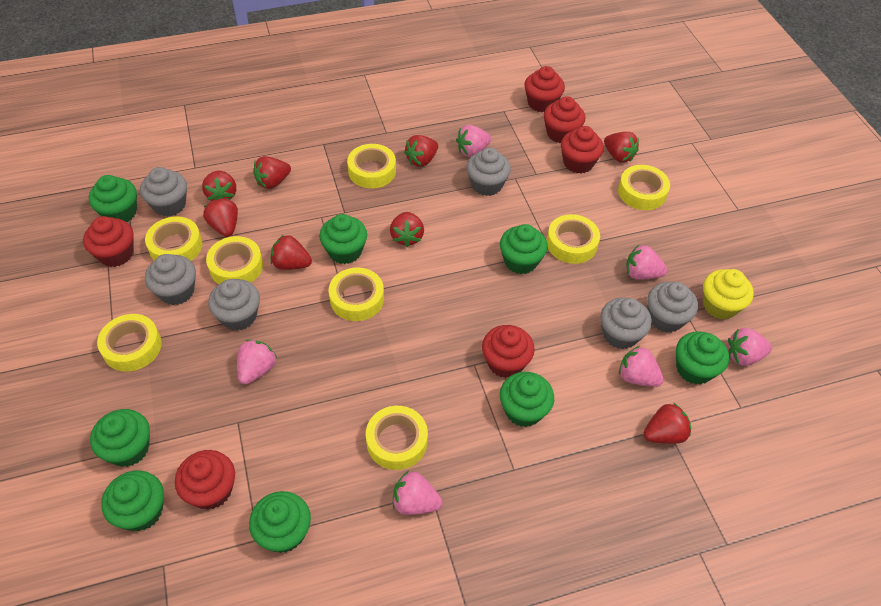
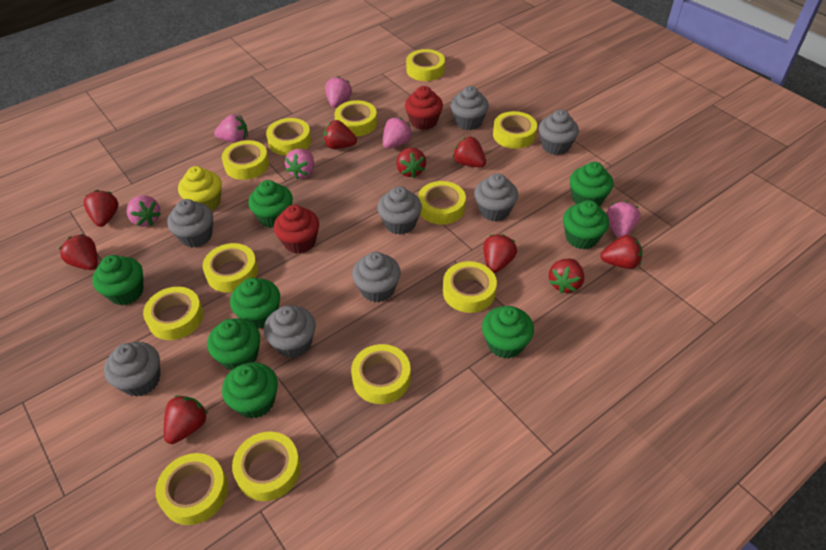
grey cupcake: [140,167,187,217] [145,254,196,305] [208,279,260,331] [467,148,511,196] [600,298,652,349] [647,282,698,333] = 6 -> [104,342,160,397] [167,199,213,248] [264,306,316,358] [352,252,401,302] [377,186,422,235] [450,86,489,130] [474,173,518,221] [539,110,579,155] = 8
red cupcake: [83,216,133,267] [175,450,235,510] [482,325,535,378] [524,66,565,112] [544,96,585,143] [561,126,604,174] = 6 -> [274,205,319,254] [405,86,443,130] = 2
red strawberry: [202,171,236,201] [203,198,238,237] [253,156,291,189] [271,235,312,270] [390,212,424,247] [404,135,438,167] [604,132,639,163] [643,403,691,444] = 8 -> [59,234,98,270] [84,190,118,227] [164,395,208,444] [323,120,357,149] [396,148,426,178] [453,136,486,167] [483,234,517,273] [549,258,584,293] [600,235,642,269] = 9
yellow tape: [97,314,162,371] [145,216,202,261] [206,236,263,284] [329,267,384,321] [347,144,396,188] [366,406,428,470] [547,214,600,264] [618,165,670,210] = 8 -> [143,287,203,340] [156,453,228,525] [203,243,258,292] [222,140,269,180] [232,432,301,501] [266,118,311,155] [334,100,377,137] [351,344,411,404] [406,49,445,81] [418,181,466,225] [443,261,497,313] [493,111,537,149] = 12

